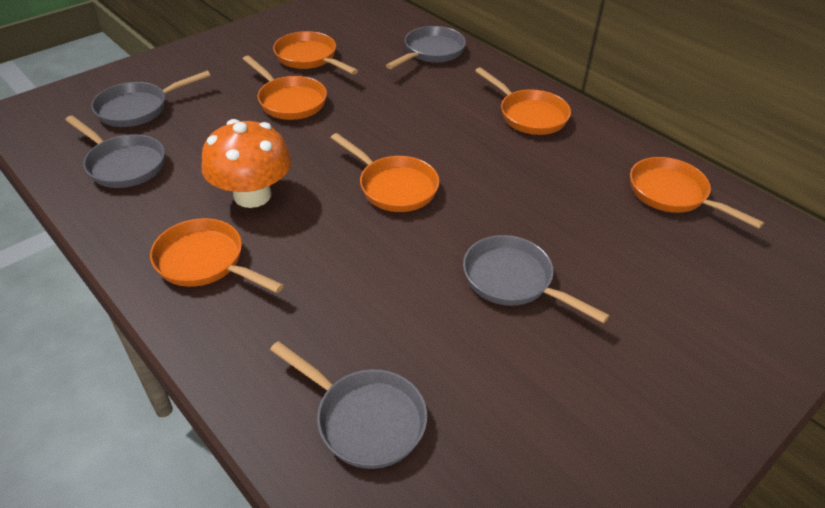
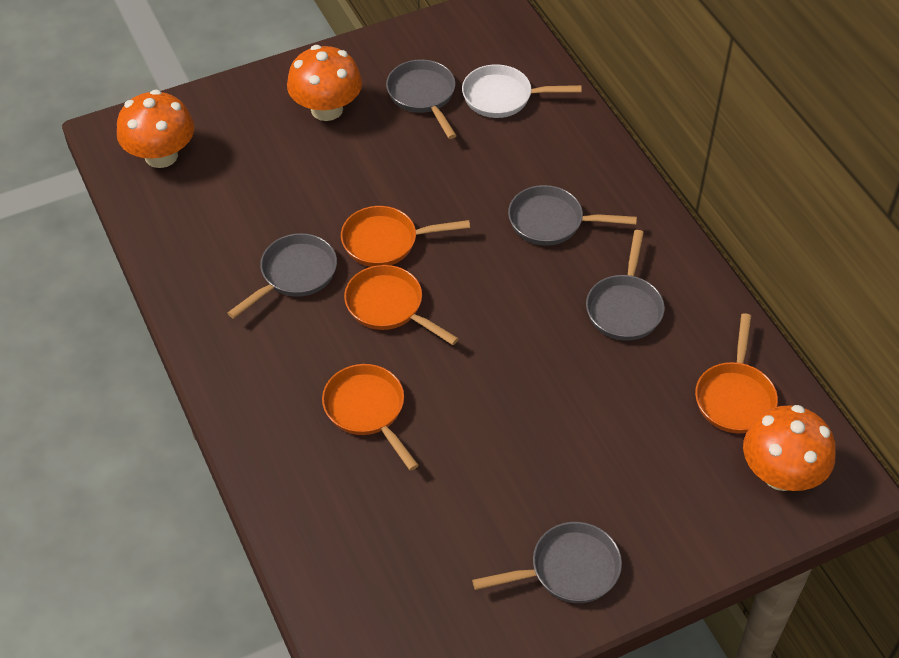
orange mushroom: [202,119,291,208] = 1 -> [117,90,195,168] [287,45,362,121] [743,405,836,491] = 3
orange pan: [150,218,284,293] [243,55,327,120] [273,31,358,75] [331,133,439,212] [475,67,571,135] [630,157,764,229] = 6 -> [322,364,419,471] [341,206,470,267] [344,265,459,345] [695,313,778,433] = 4
white pan: none = 0 -> [462,64,582,118] = 1

